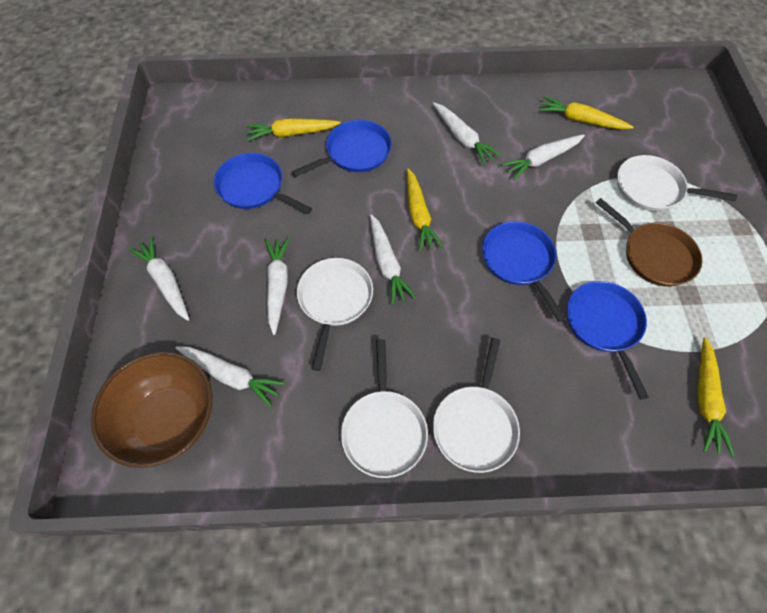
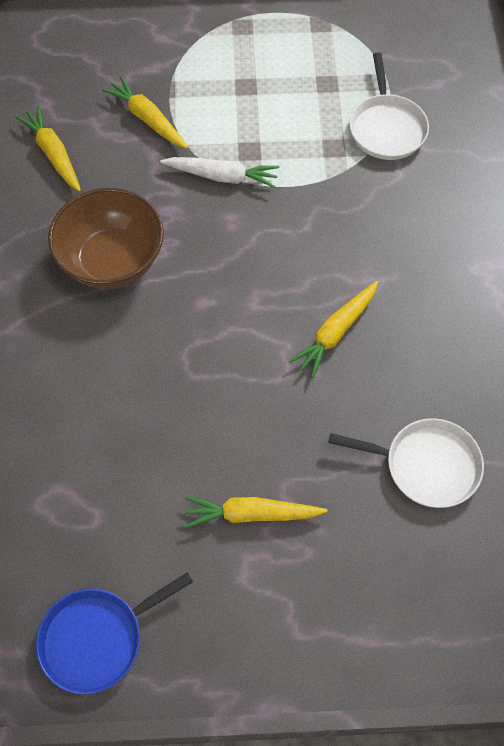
blue pan: [214,153,312,214] [292,120,392,177] [482,221,566,322] [567,281,649,400] = 4 -> [36,572,193,694] = 1
brown pan: [596,198,702,287] = 1 -> none = 0
white carrot: [129,237,189,321] [176,346,285,407] [265,237,290,335] [370,214,416,305] [433,103,501,165] [501,134,585,180] = 6 -> [160,157,279,188] = 1
white pan: [297,258,373,371] [341,339,428,478] [433,338,520,473] [617,155,737,211] = 4 -> [328,418,484,508] [350,52,429,160] = 2

